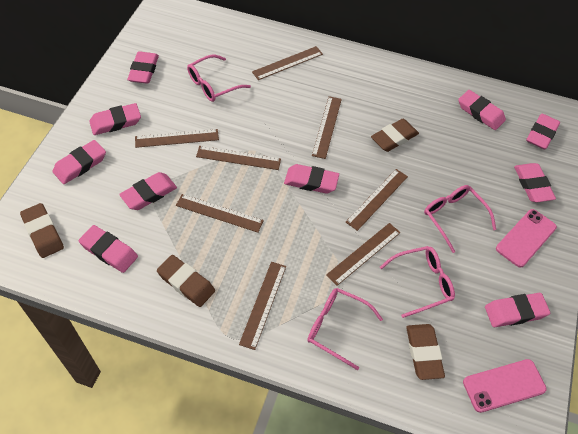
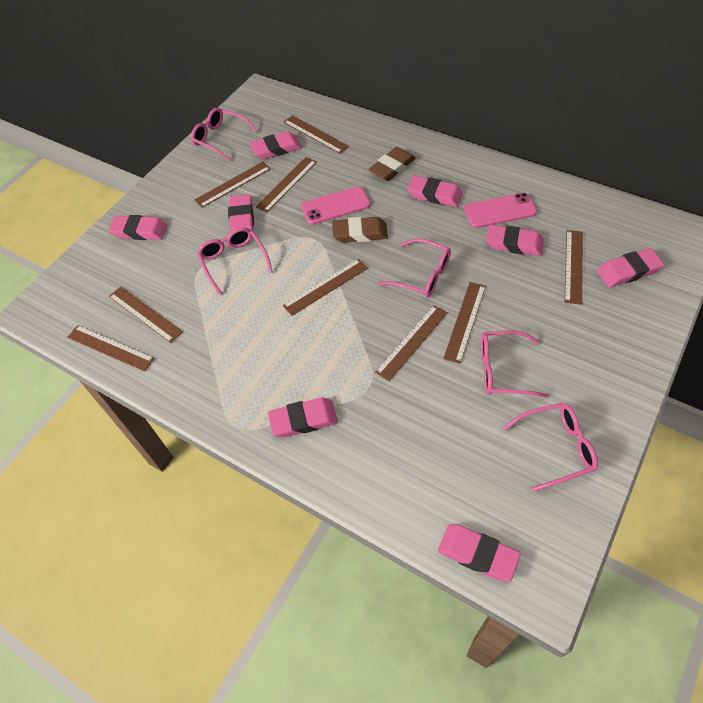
brown eraser: [20,203,64,258] [157,255,215,307] [371,119,419,152] [406,324,445,380] = 4 -> [332,217,388,243] [368,147,416,181] = 2
brown ruler: [135,129,219,148] [176,194,264,233] [196,146,281,170] [239,262,286,350] [252,46,323,80] [312,96,342,159] [326,223,400,286] [346,169,408,231] = 8 -> [67,325,155,372] [109,287,183,343] [195,162,271,208] [256,157,317,212] [283,259,368,316] [284,115,349,154] [375,305,448,381] [443,282,486,364] [564,230,583,305] = 9
pink eraser: [52,140,106,184] [79,225,138,273] [89,103,141,135] [119,172,177,210] [127,51,159,84] [284,164,339,194] [458,90,506,130] [485,293,550,327] [514,163,556,202] [526,114,560,150] = 10 -> [109,215,167,240] [228,194,254,239] [250,131,302,159] [268,398,338,437] [407,176,463,207] [438,524,521,582] [486,225,544,256] [597,248,664,287] = 8
pink glasses: [187,55,251,102] [307,288,383,370] [380,246,455,318] [424,185,496,253] = 4 -> [191,108,257,161] [197,227,273,295] [378,238,451,298] [481,331,549,398] [503,403,598,492] = 5

